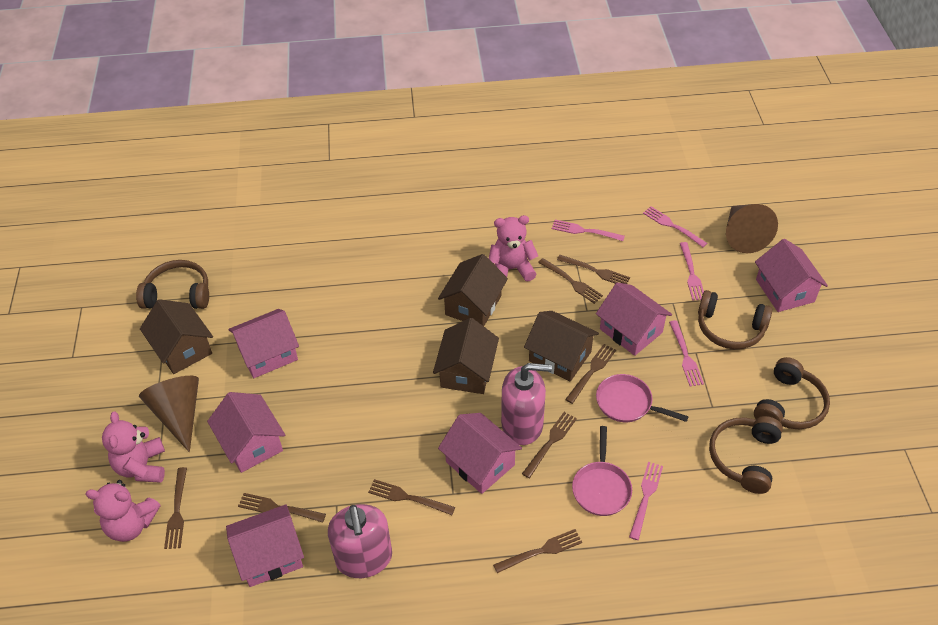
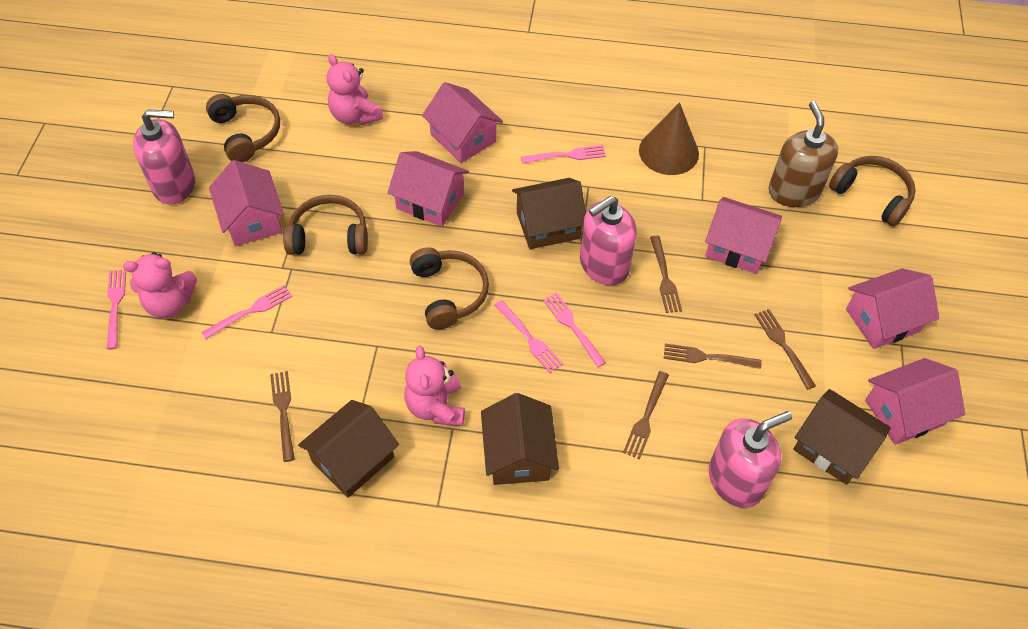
brown cone: [139,376,199,453] [726,204,778,253] = 2 -> [639,102,699,175] = 1
brown fork: [164,467,187,549] [238,493,326,522] [368,479,455,515] [493,529,582,573] [522,412,577,478] [538,258,603,304] [557,255,630,284] [565,344,616,404] = 8 -> [270,371,295,462] [623,371,669,459] [650,235,682,313] [664,344,762,369] [755,309,816,390] = 5
brown soap dispenser: none = 0 -> [769,101,838,207] = 1
pink pan: [572,426,632,516] [596,374,689,422] = 2 -> none = 0
pink soap dispenser: [328,504,392,578] [501,363,552,445] = 2 -> [133,110,195,205] [580,196,637,285] [709,411,792,508] = 3

